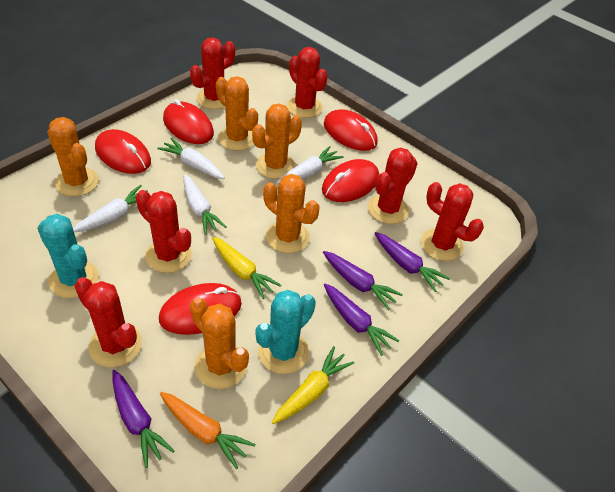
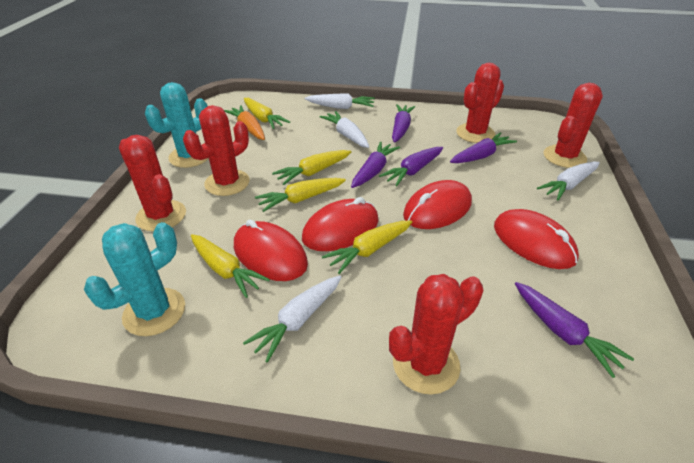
orange cactus: [47,117,99,196] [190,297,249,389] [216,76,258,151] [252,103,302,179] [263,174,320,253] = 5 -> none = 0
purple carrot: [112,370,175,468] [323,251,403,310] [324,284,399,356] [374,232,450,292] = 4 -> [351,142,400,188] [379,147,443,186] [392,104,415,143] [450,132,517,163] [515,282,634,378] = 5
red cactus: [75,277,142,368] [136,190,192,273] [190,37,235,109] [287,47,328,118] [368,148,418,224] [421,182,484,261] = 6 -> [119,135,186,231] [183,105,249,196] [389,274,483,395] [456,63,504,143] [543,83,603,168] = 5
red mouse: [95,129,151,174] [159,283,242,335] [163,99,214,144] [322,159,379,202] [324,109,378,151] = 5 -> [234,220,308,281] [302,197,379,251] [403,180,472,229] [494,209,579,269] = 4
yellow carrot: [212,237,282,299] [272,346,354,424] = 2 -> [191,234,270,298] [244,98,290,129] [255,178,346,212] [272,150,351,185] [322,220,412,274] = 5

